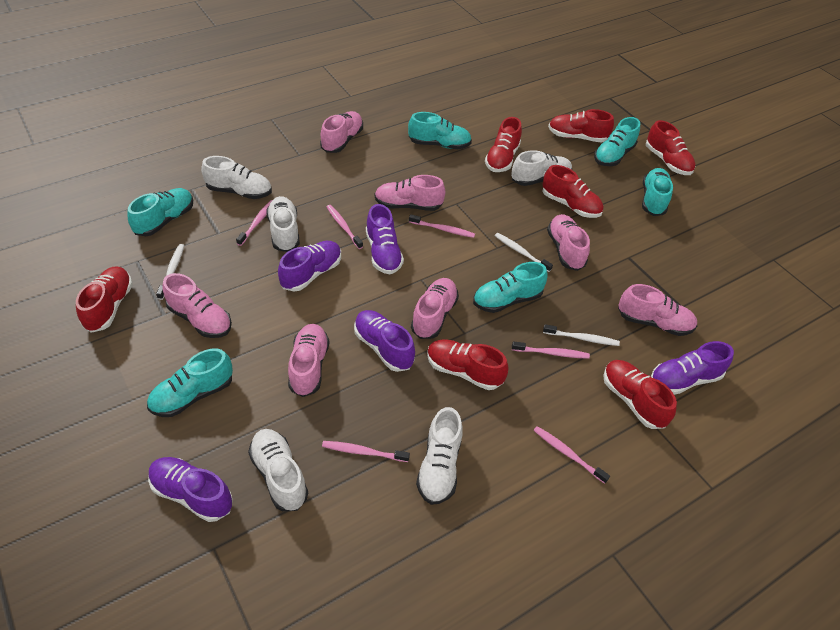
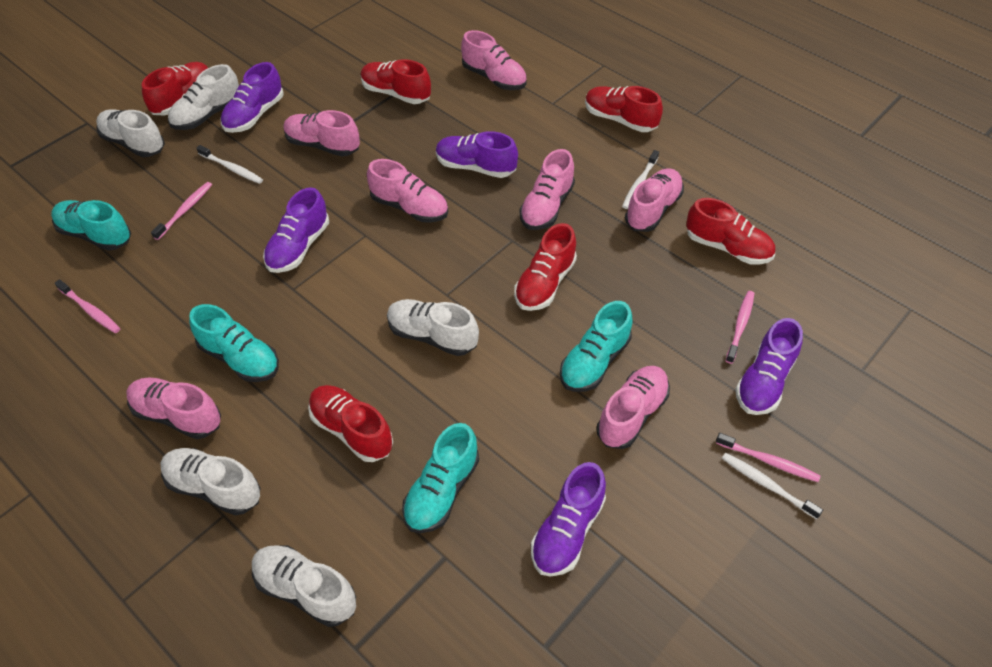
pink toothbrush: [236,200,272,246] [322,441,410,462] [327,205,363,249] [409,214,475,238] [512,342,590,359] [533,426,610,484] = 6 -> [55,279,121,333] [151,182,212,240] [716,433,821,482] [726,291,755,364] = 4
red shoe: [76,267,133,333] [427,339,509,390] [485,117,522,172] [543,165,603,218] [548,109,614,142] [603,360,677,429] [646,120,695,175] = 7 -> [142,62,208,116] [308,385,393,462] [361,59,431,104] [514,223,577,311] [585,86,663,132] [686,198,775,265] = 6
turquoise shoe: [127,188,193,236] [147,349,233,417] [408,112,472,149] [473,262,548,313] [594,117,640,166] [642,168,673,216] = 6 -> [51,200,131,251] [189,304,279,382] [402,423,479,533] [560,301,633,392] = 4

